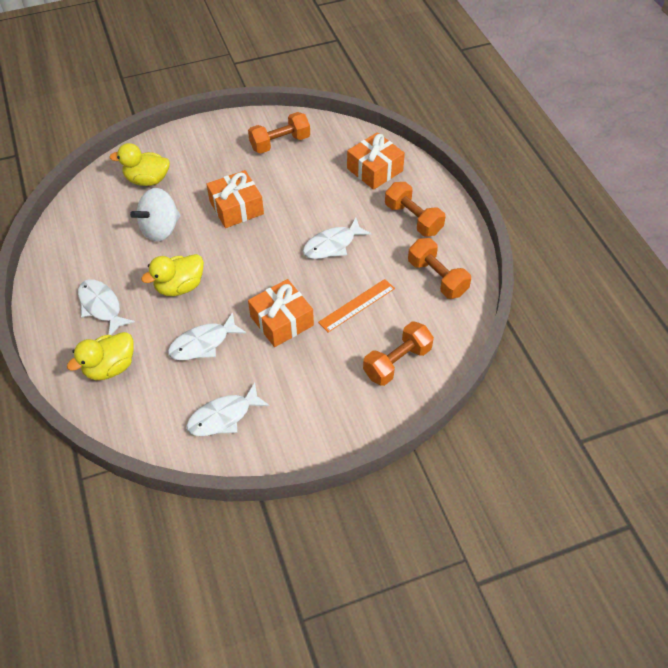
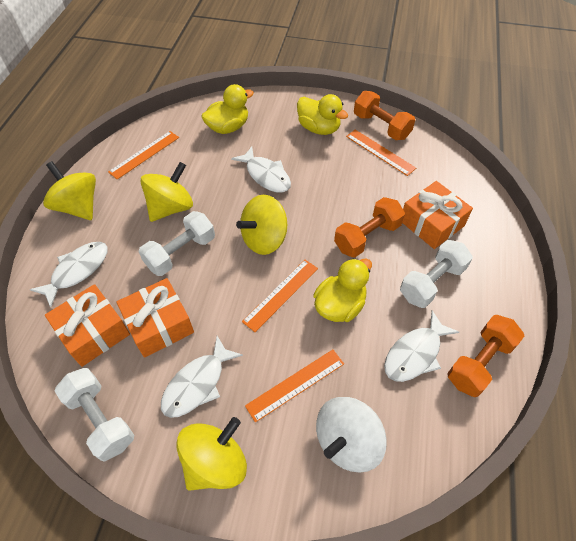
orange dumbbell: [248,112,310,154] [363,321,434,386] [385,182,445,237] [408,238,471,299] = 4 -> [334,197,405,257] [354,91,415,140] [447,315,524,397] = 3
orange ruler: [318,279,395,332] = 1 -> [108,131,179,179] [242,260,318,332] [245,349,344,423] [346,130,416,176] = 4
white dumbbell: none = 0 -> [55,368,134,462] [138,211,215,276] [400,240,473,308] = 3
yellow spinning top: none = 0 -> [43,161,96,220] [140,162,193,222] [177,417,247,491] [236,195,287,255] = 4

